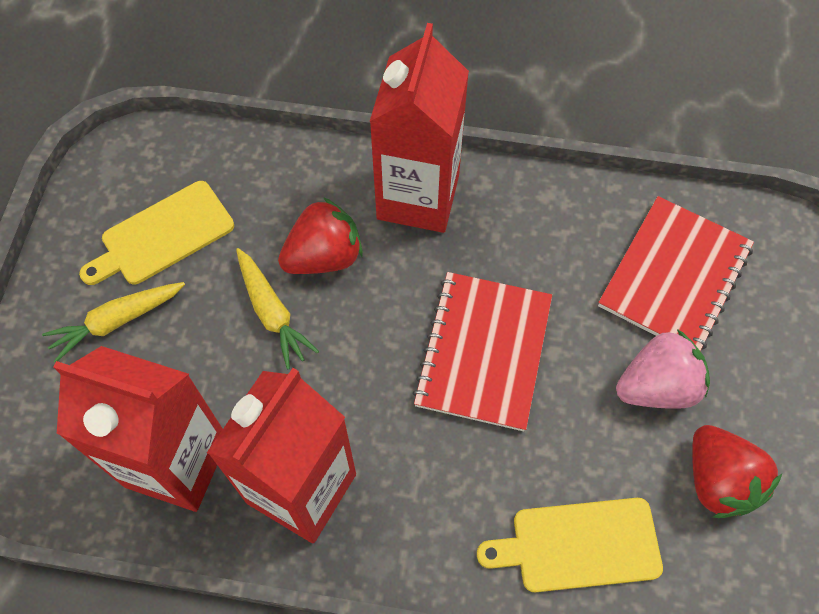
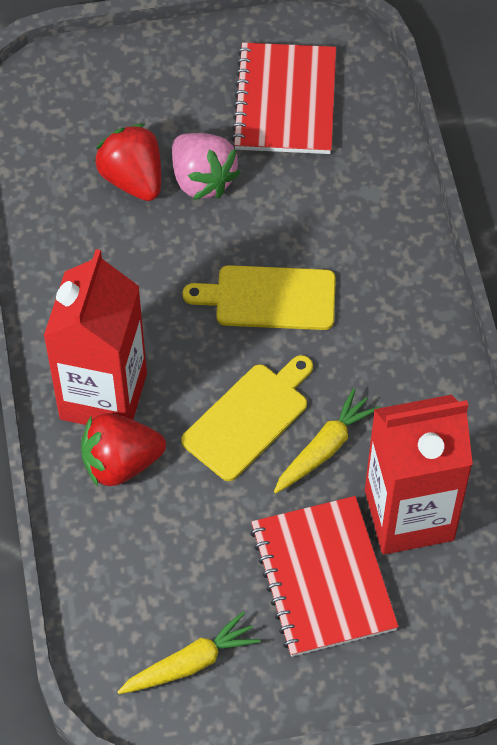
red carton: [53,346,223,512] [207,368,356,543] [369,23,469,233] = 3 -> [44,249,147,425] [365,395,473,555] = 2

